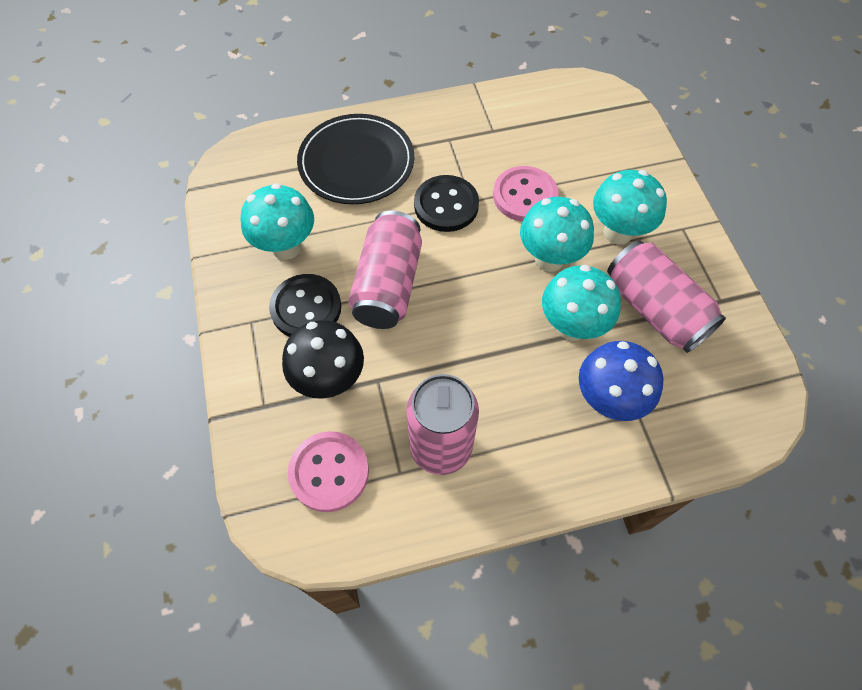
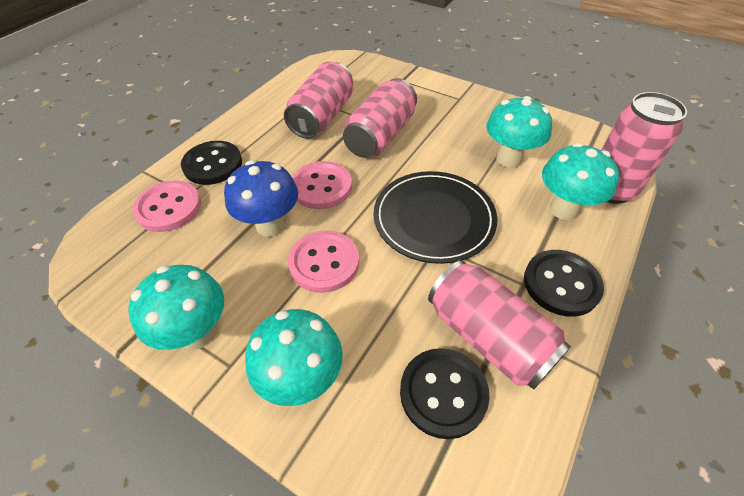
black button: [269,274,341,337] [414,175,479,232] = 2 -> [181,141,242,185] [400,348,489,439] [524,250,604,317] = 3
black mushroom: [282,320,364,399] = 1 -> none = 0
pink button: [288,431,369,512] [493,166,558,221] = 2 -> [132,180,201,232] [288,231,359,293] [292,161,352,209] = 3
pink can: [348,211,422,329] [406,374,479,475] [607,240,726,353] = 3 -> [284,62,354,139] [343,78,417,158] [428,260,571,389] [601,92,687,204] = 4

